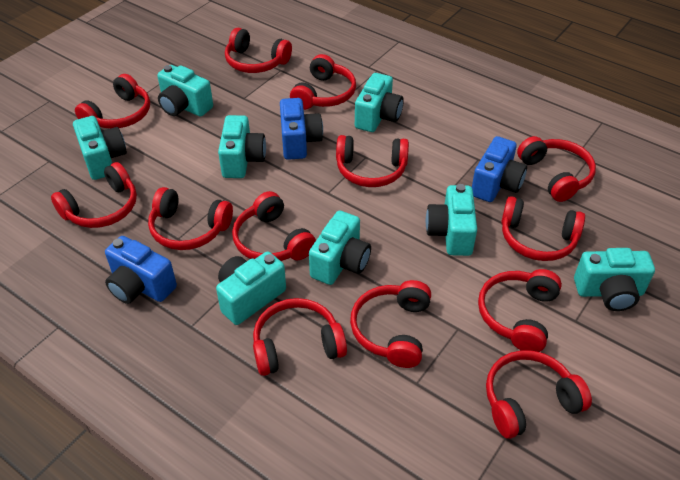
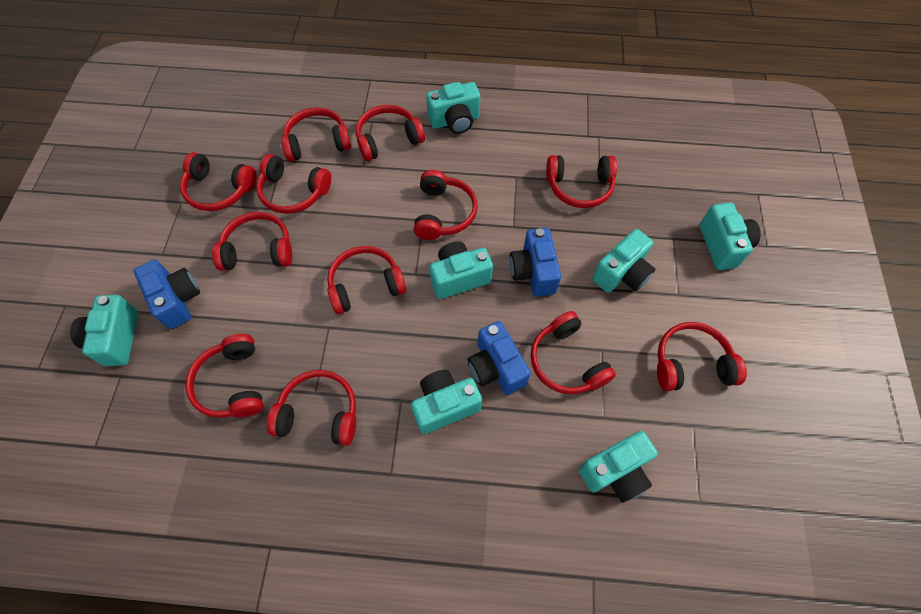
red headphones: [51,162,137,228] [75,74,150,129] [148,187,233,250] [225,28,292,73] [232,191,316,261] [253,298,347,376] [290,54,356,110] [336,135,409,187] [350,280,431,368] [478,269,562,352] [486,350,592,439] [501,196,585,261] [517,136,596,202] = 13 -> [180,152,257,211] [186,334,263,418] [212,212,292,271] [256,154,331,214] [267,370,356,446] [281,107,351,162] [327,246,406,314] [356,105,425,161] [414,170,478,240] [530,311,616,394] [546,155,617,208] [657,322,747,391] = 12
turquoise camera: [73,116,127,180] [157,65,213,117] [216,251,286,325] [218,115,266,178] [309,211,371,285] [355,73,404,132] [426,184,477,256] [574,248,655,311] = 8 -> [70,295,138,366] [411,370,482,434] [426,82,480,134] [430,241,493,299] [579,431,658,503] [592,229,655,293] [700,203,761,270] = 7

